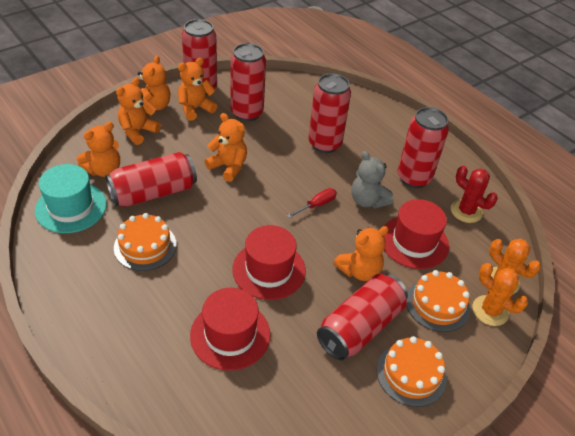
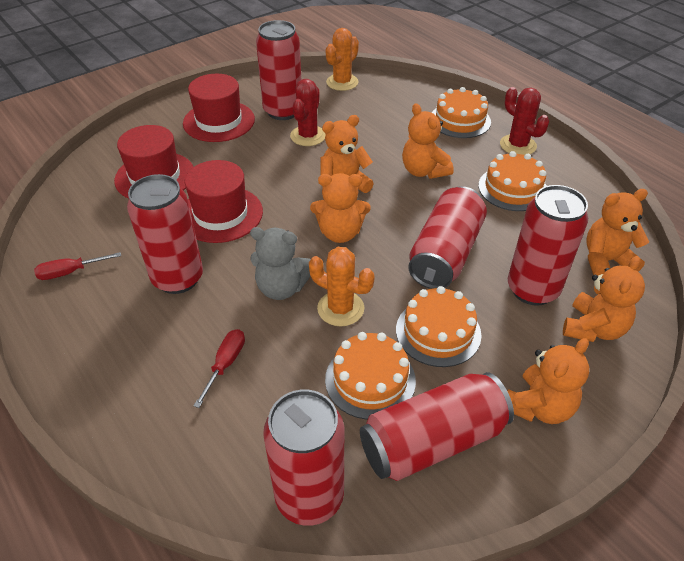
orange cake: [114,213,177,271] [377,336,447,407] [406,270,470,332] = 3 -> [325,332,416,420] [396,286,482,367] [432,87,491,138] [478,151,547,211] = 4
red cactus: [451,166,498,223] = 1 -> [290,79,326,146] [500,87,549,155] = 2
red screwdriver: [287,188,337,218] = 1 -> [34,252,121,280] [194,329,245,408] = 2
turquoise hat: [35,164,107,233] = 1 -> none = 0

